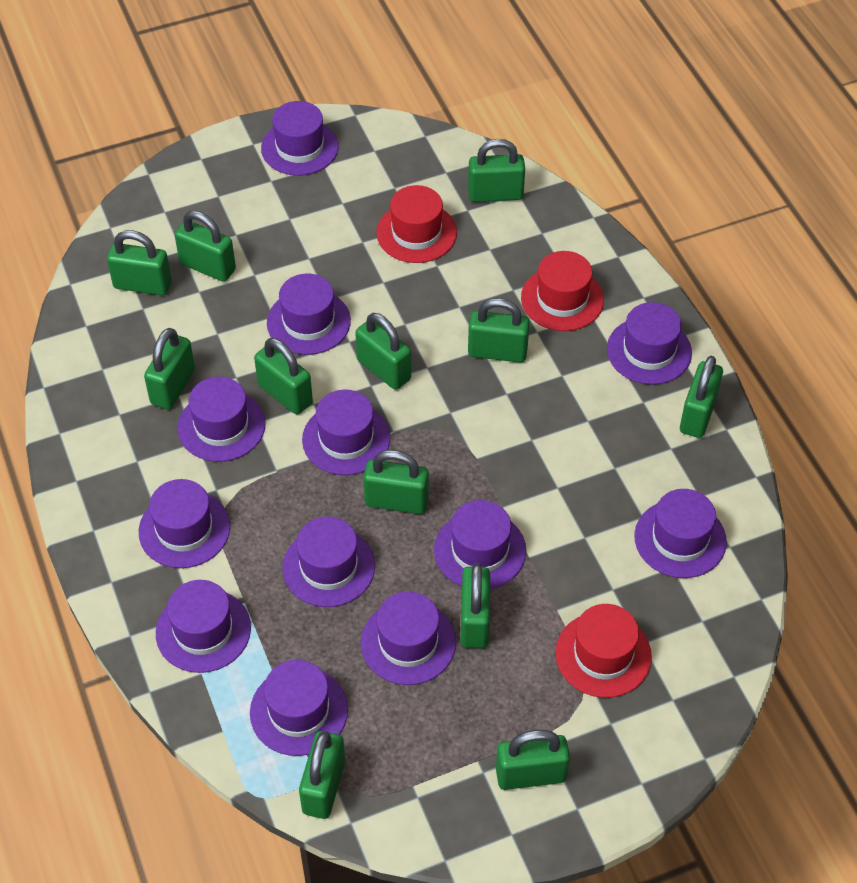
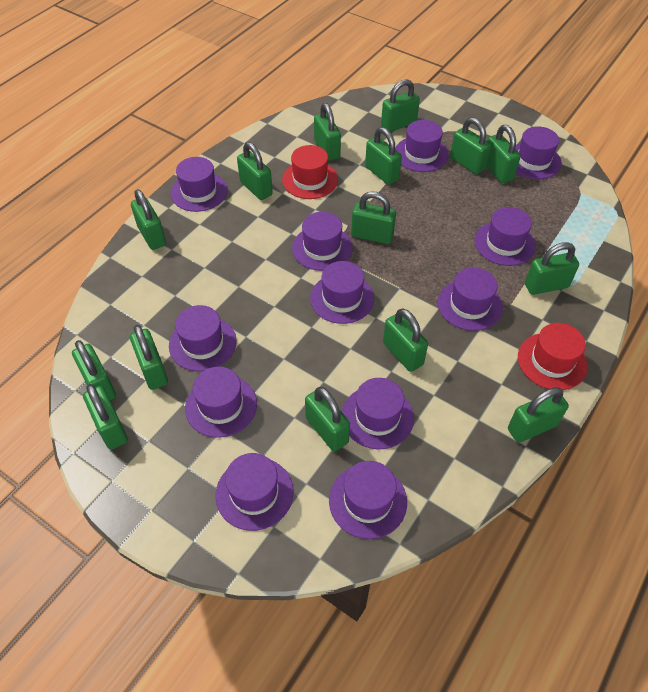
green padlock: [107,230,172,296] [144,328,195,410] [175,211,236,282] [254,338,313,414] [299,731,345,819] [355,313,411,390] [363,450,429,514] [461,563,490,648] [468,139,525,202] [468,298,530,363] [496,730,570,790] [680,356,723,438] = 12 -> [72,340,116,400] [83,384,128,450] [130,325,168,390] [131,189,166,250] [237,142,273,200] [305,387,350,452] [314,103,341,161] [351,191,396,244] [365,127,402,185] [381,79,420,132] [383,308,428,372] [450,118,491,175] [487,125,521,183] [508,387,569,443] [525,242,579,295] = 15
red hat: [376,185,457,263] [521,251,604,331] [555,604,652,698] = 3 -> [282,145,338,199] [518,323,588,390] = 2

